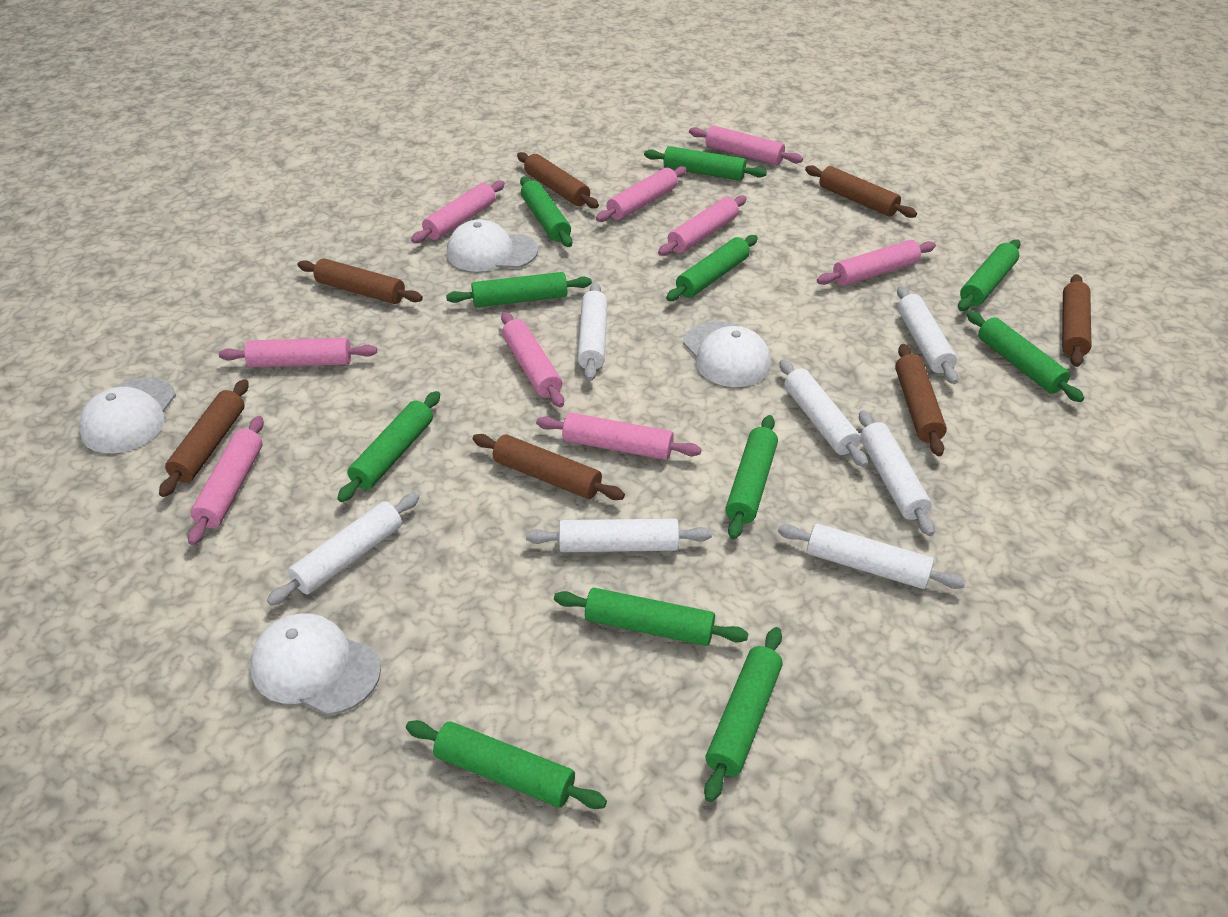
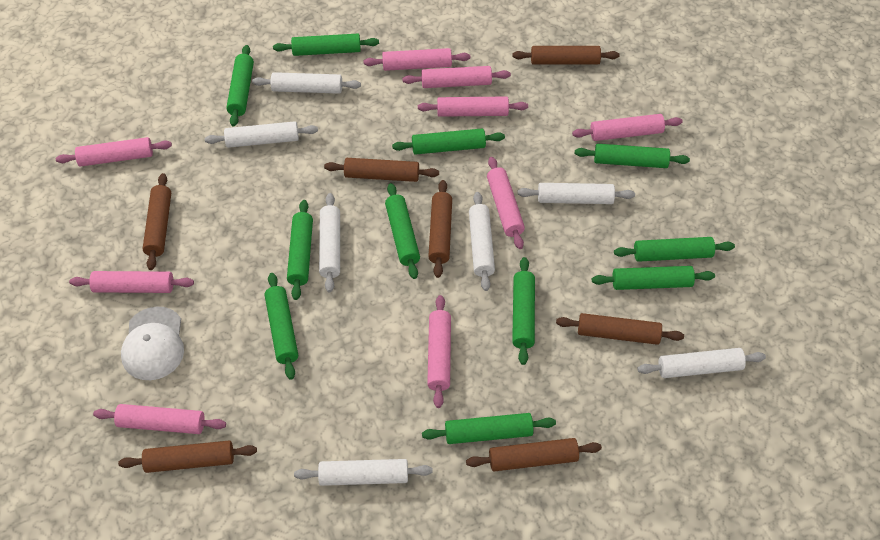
white cap: [79,377,176,453] [250,613,381,715] [447,219,538,272] [683,321,771,387] = 4 -> [121,307,184,380] = 1

